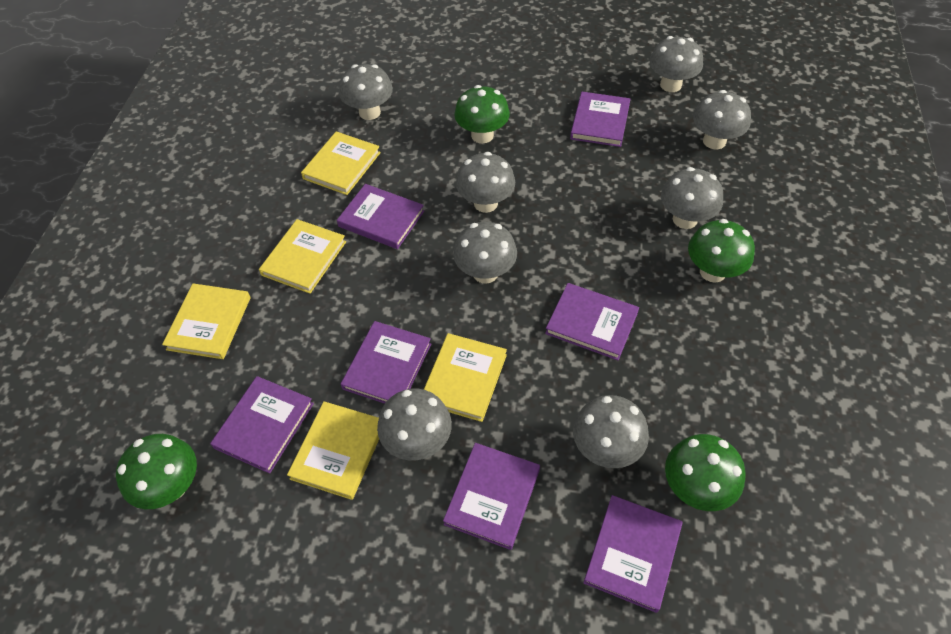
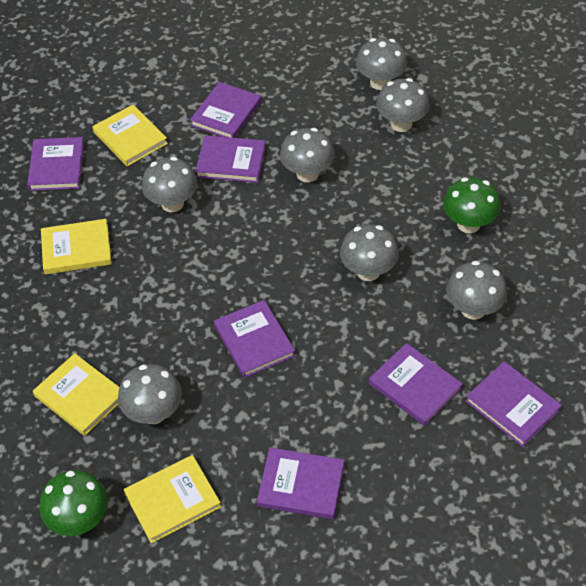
green mushroom: [116,434,197,509] [454,85,510,144] [665,434,746,511] [688,219,755,283] = 4 -> [40,470,108,536] [443,177,501,233] = 2
grey mushroom: [339,64,393,120] [377,389,452,460] [453,222,517,284] [456,152,515,213] [573,395,649,468] [650,36,703,92] [661,167,723,229] [693,90,751,150] = 8 -> [118,364,182,424] [142,157,197,212] [280,128,335,182] [340,224,399,281] [356,38,407,90] [376,78,430,132] [446,261,507,320] = 7
yellow book: [162,283,251,359] [259,219,346,294] [287,401,379,500] [301,131,381,195] [424,333,507,422] = 5 -> [33,353,120,436] [41,219,112,274] [93,105,168,166] [124,455,221,543] = 4

